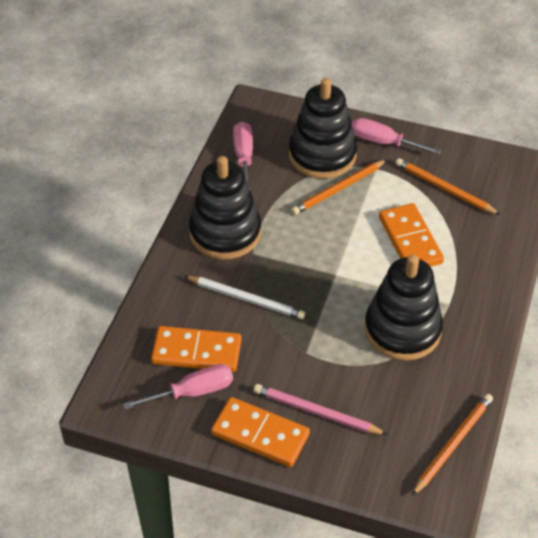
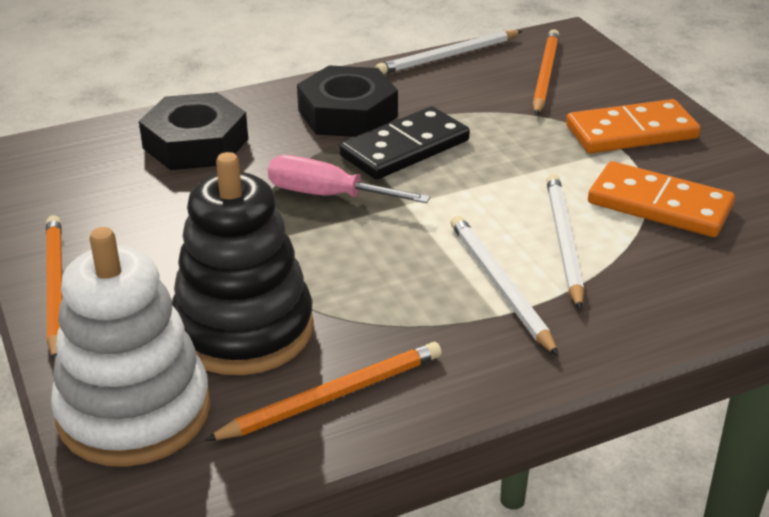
black domino: none = 0 -> [339,106,470,180] = 1
black nut: none = 0 -> [139,92,248,170] [297,65,398,137] = 2
black stacking toy: [189,156,261,260] [289,78,357,179] [364,254,443,361] = 3 -> [172,152,314,375] = 1
orange domino: [151,326,242,372] [211,397,310,467] [379,203,444,267] = 3 -> [566,99,700,153] [588,161,735,237] = 2
pink pencil: [254,384,388,435] = 1 -> none = 0
pink screwdriver: [123,364,233,410] [233,122,253,191] [352,118,442,155] = 3 -> [268,155,430,203] = 1
white pencil: [184,276,306,319] = 1 -> [375,30,522,74] [451,216,559,356] [546,174,584,310] = 3
white stacking toy: none = 0 -> [51,227,211,467] = 1

